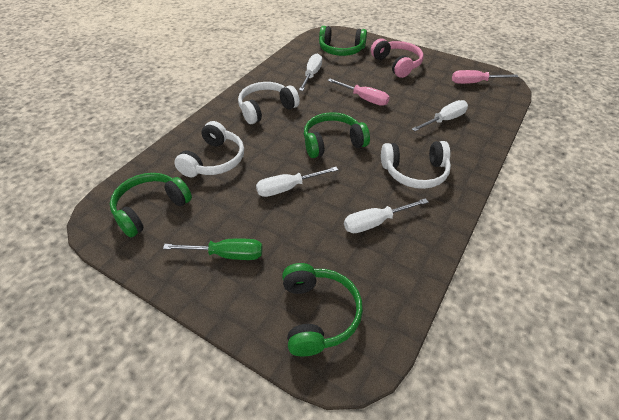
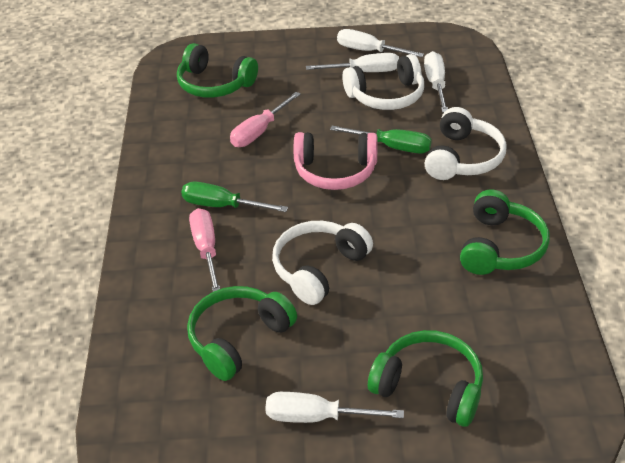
green screwdriver: [163,238,263,260] = 1 -> [181,182,288,212] [330,126,432,153] = 2

